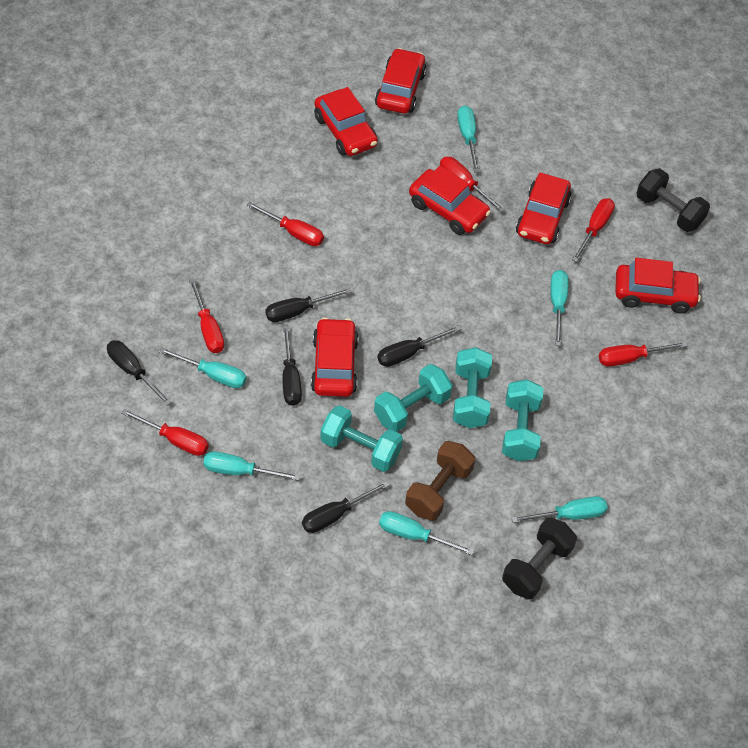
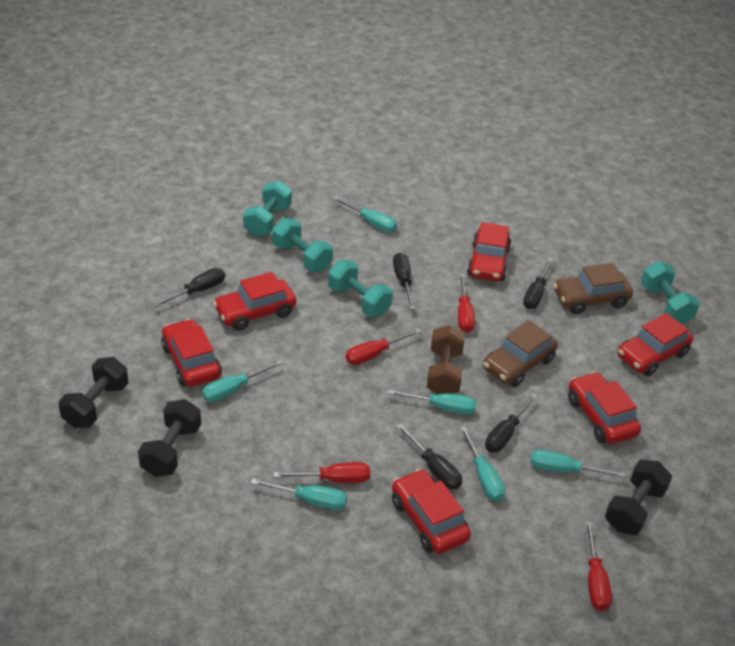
black dumbbell: [502,518,577,599] [636,168,710,232] = 2 -> [58,357,129,428] [138,399,201,477] [605,460,672,535] = 3
brown car: none = 0 -> [483,320,558,387] [553,263,633,314] = 2
red screwdriver: [121,409,209,456] [189,278,224,353] [246,202,324,246] [440,157,505,212] [572,198,615,262] [599,342,687,367] = 6 -> [273,462,370,483] [346,329,421,365] [458,274,475,333] [585,521,612,611] = 4

